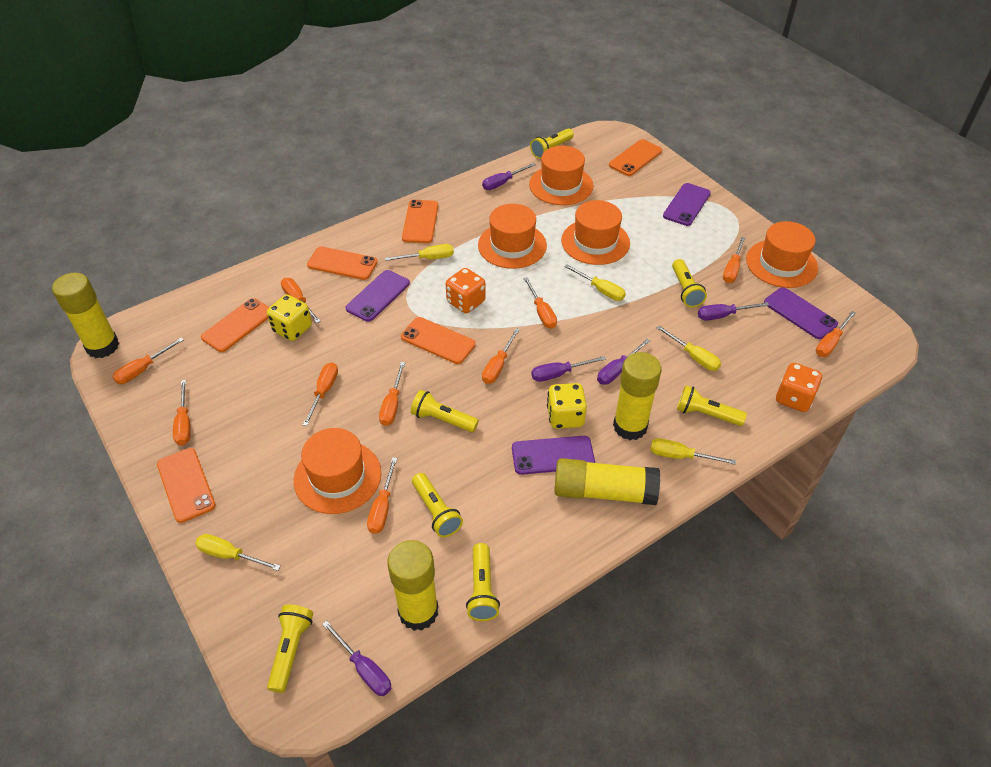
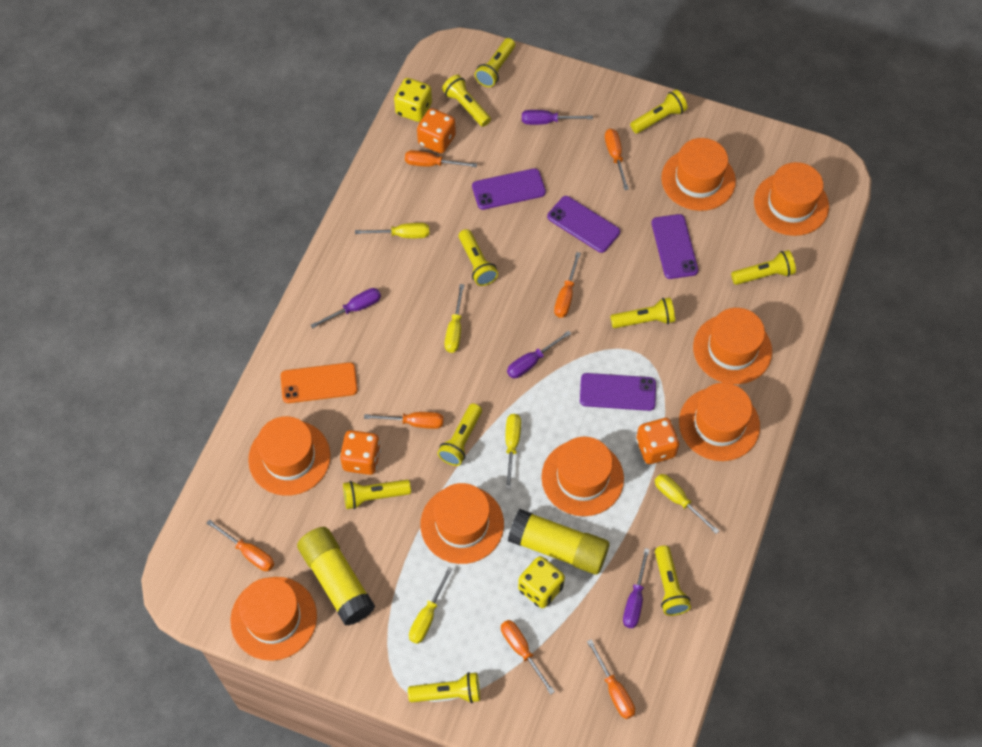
orange dice: [446,268,486,313] [776,363,822,412] = 2 -> [340,430,381,475] [417,108,456,153] [636,418,679,464] = 3
orange hat: [294,428,381,514] [478,204,547,269] [529,146,593,205] [561,200,630,265] [746,221,818,288] = 5 -> [230,577,317,661] [248,416,330,496] [420,483,504,564] [541,437,624,516] [661,138,736,211] [679,383,760,461] [693,308,772,384] [754,162,829,236] = 8
orange phone: [157,448,216,523] [201,298,269,352] [307,246,378,280] [401,317,476,364] [402,200,438,243] [609,139,662,176] = 6 -> [281,362,358,403] = 1
orange screwdriver: [112,337,184,384] [173,380,191,446] [281,278,321,323] [303,362,338,426] [367,457,397,534] [379,362,405,426] [482,328,520,384] [523,277,557,329] [723,237,745,283] [816,311,856,357] = 10 -> [206,519,274,571] [364,412,444,429] [405,150,477,167] [501,620,555,695] [554,252,581,318] [587,639,635,719] [605,129,629,190] = 7
purple screwdriver: [322,620,391,696] [482,163,536,190] [531,356,606,382] [597,339,650,385] [698,302,769,321] = 5 -> [311,288,381,328] [507,330,571,378] [522,110,593,125] [623,548,650,628] = 4
yellow flashlight: [267,605,313,693] [411,390,479,433] [412,473,463,537] [466,543,500,621] [530,129,574,159] [672,259,707,307] [677,385,747,426] = 7 -> [343,480,411,509] [408,672,480,703] [438,403,482,466] [442,74,491,127] [459,229,498,286] [475,38,515,87] [610,297,675,328] [630,90,687,134] [655,546,691,616] [731,250,796,285] = 10
yellow glue stick: [52,273,119,358] [387,540,438,631] [554,458,660,505] [613,352,661,440] = 4 -> [297,527,375,626] [508,509,609,575] = 2

